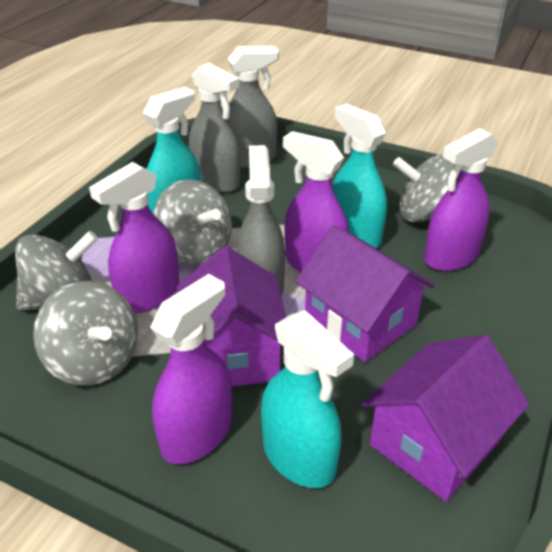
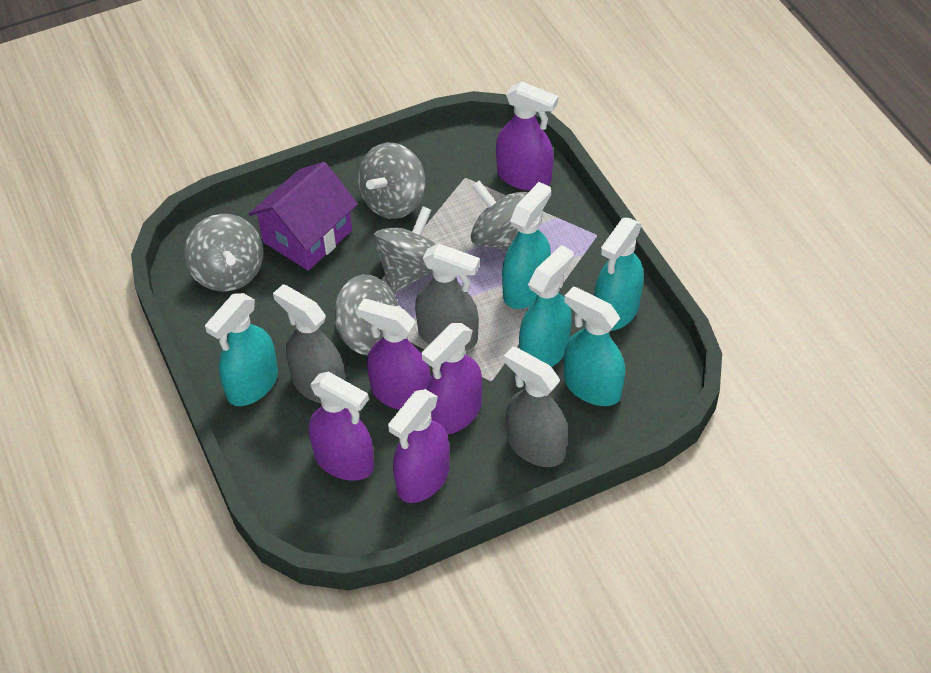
grey spinning top: [15,231,98,311] [33,281,138,386] [154,179,232,265] [393,153,454,222] = 4 -> [184,214,264,291] [334,275,402,356] [358,143,425,219] [373,206,436,294] [471,180,528,251] = 5
purple house: [177,246,286,387] [295,225,435,362] [362,335,529,502] = 3 -> [249,162,358,271] = 1
purple spray bottle: [89,162,179,313] [150,274,232,464] [283,131,349,273] [424,128,498,271] = 4 -> [309,371,374,481] [357,299,431,410] [388,389,450,503] [422,323,482,435] [496,82,558,191] = 5
turquoise spray bottle: [143,87,201,214] [261,310,354,488] [332,104,387,248] = 3 -> [205,293,278,406] [502,182,551,309] [519,245,574,367] [564,286,625,406] [594,218,644,331] = 5

